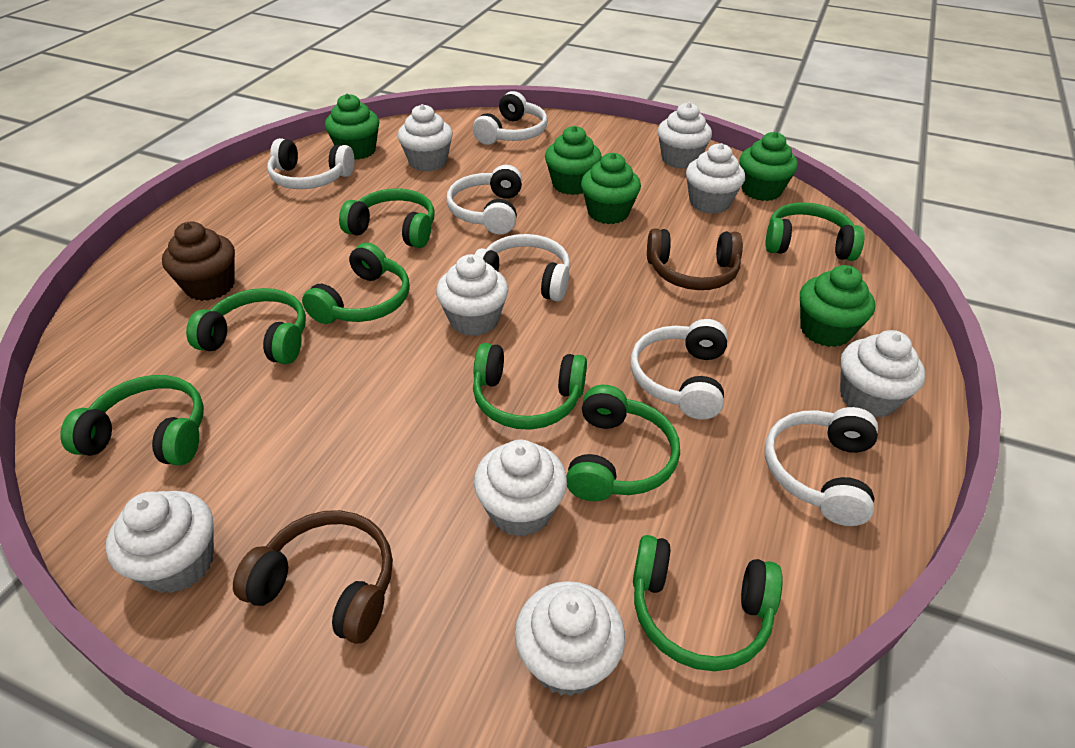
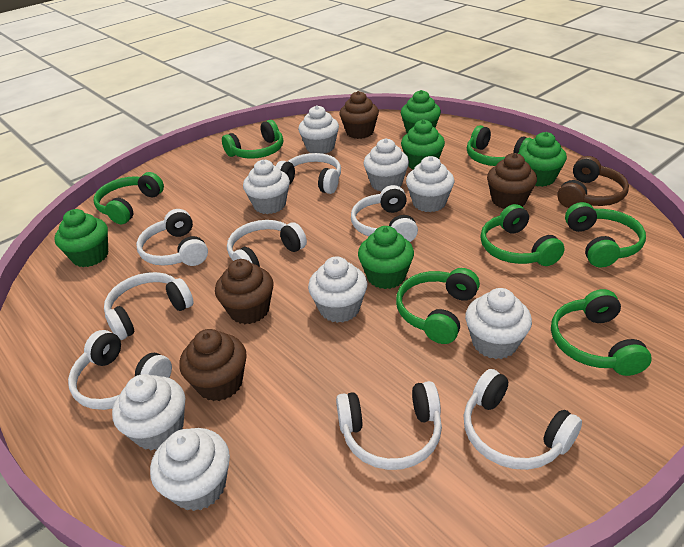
brown cupcake: [162,222,235,301] = 1 -> [179,329,247,401] [215,259,274,324] [339,91,379,139] [487,153,537,209] = 4
brown headphones: [233,510,393,644] [647,228,743,290] = 2 -> [557,156,629,208] = 1
green headphones: [60,375,204,466] [186,288,306,364] [302,243,410,324] [339,188,434,248] [473,343,587,430] [567,385,680,501] [633,535,783,671] [766,202,865,261] = 8 -> [93,172,164,224] [222,120,283,159] [396,268,480,344] [467,125,532,166] [480,204,565,266] [551,289,652,376] [565,202,646,267] = 7
white headphones: [267,138,354,189] [446,165,522,235] [473,91,548,145] [474,234,570,301] [631,319,728,420] [765,407,878,526] = 6 -> [68,330,172,410] [104,272,194,340] [136,209,208,266] [227,220,307,267] [276,153,341,194] [336,381,442,470] [351,185,418,242] [464,369,582,470] = 8

